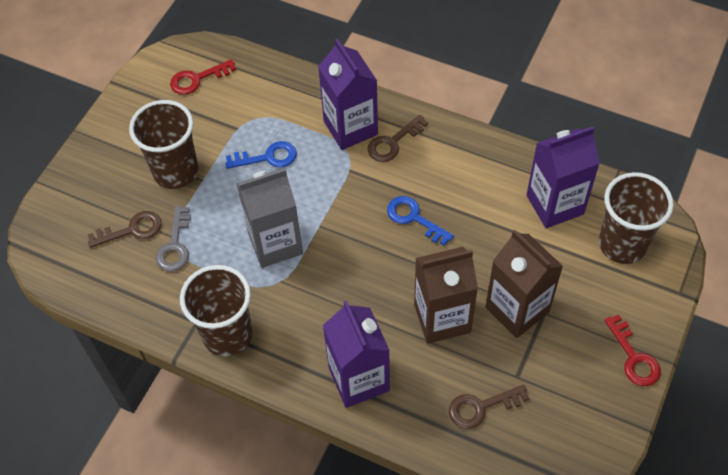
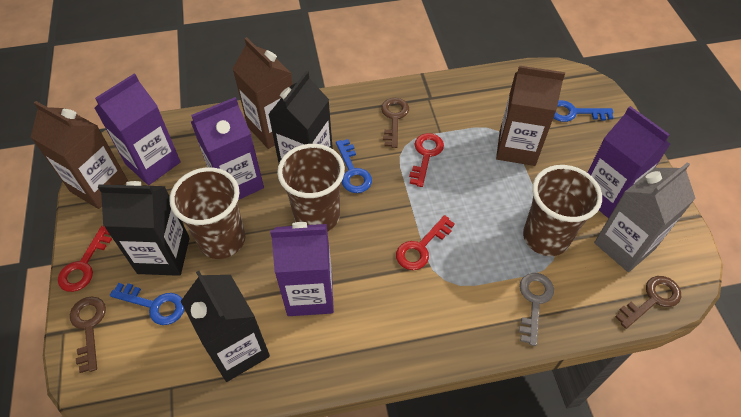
black carton: none = 0 -> [98,181,190,276] [181,271,270,382] [268,71,333,163] = 3
blue key: [225,141,297,169] [387,196,454,246] = 2 -> [110,283,184,325] [336,139,372,193] [554,100,613,122] = 3
brown carton: [414,247,478,344] [486,230,563,338] = 2 -> [31,101,128,209] [233,37,293,149] [496,66,565,166] = 3
purple carton: [318,39,378,150] [323,301,390,408] [527,127,600,228] = 3 -> [95,73,181,185] [191,97,264,200] [270,222,334,316] [587,106,670,218] = 4
red key: [170,59,236,95] [605,314,661,386] = 2 -> [58,226,112,292] [396,215,455,270] [409,133,444,187] = 3

